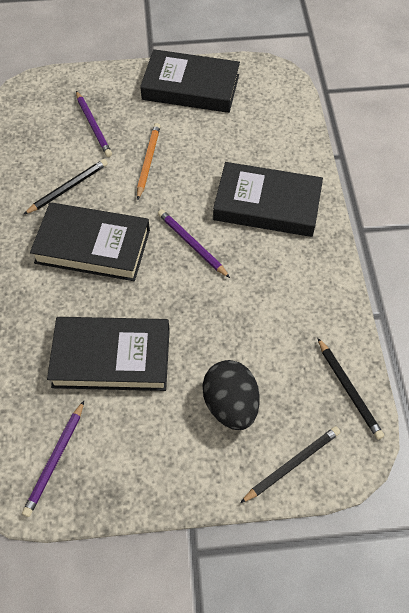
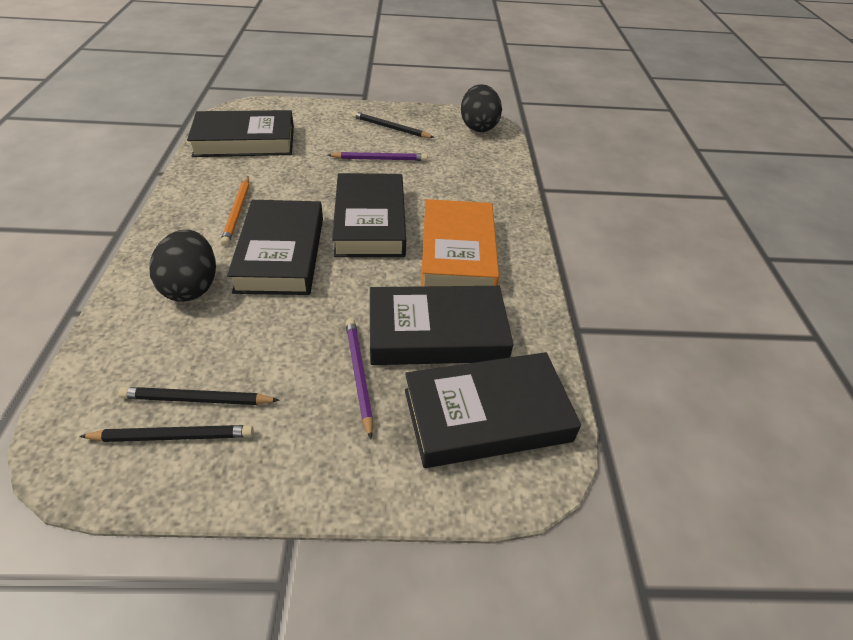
black book: [30,202,150,281] [47,317,170,391] [140,49,240,113] [213,162,323,237] = 4 -> [187,110,294,157] [227,200,323,295] [332,173,406,257] [370,286,513,365] [405,352,581,468] = 5
black egg: [203,360,260,430] = 1 -> [149,230,216,302] [461,84,502,132] = 2
orange book: none = 0 -> [421,199,499,286] = 1
purple pencil: [22,401,84,517] [76,91,112,157] [158,209,230,278] = 3 -> [328,152,427,161] [346,318,373,439] = 2

